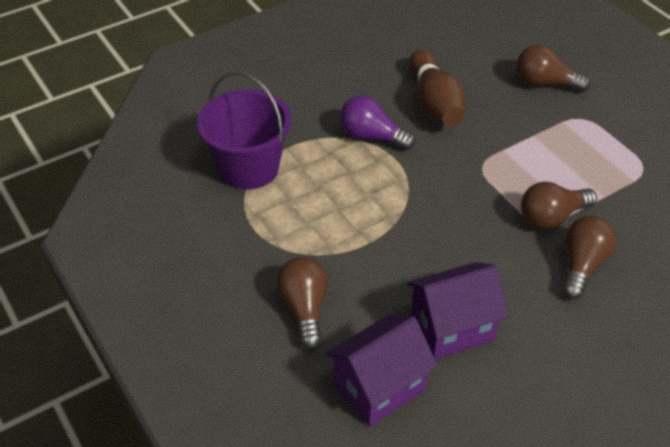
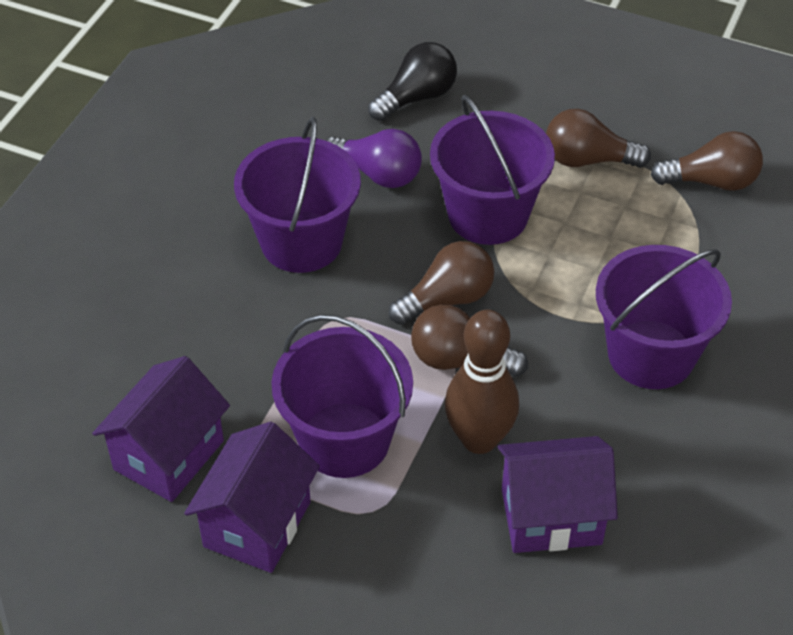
black light bulb: none = 0 -> [368,42,457,121] = 1
purple bucket: [197,71,291,190] = 1 -> [234,117,361,273] [271,314,413,478] [430,95,555,245] [596,245,732,389] = 4
purple house: [325,315,438,427] [407,262,509,360] = 2 -> [92,356,230,502] [184,422,320,573] [498,436,618,553] = 3

